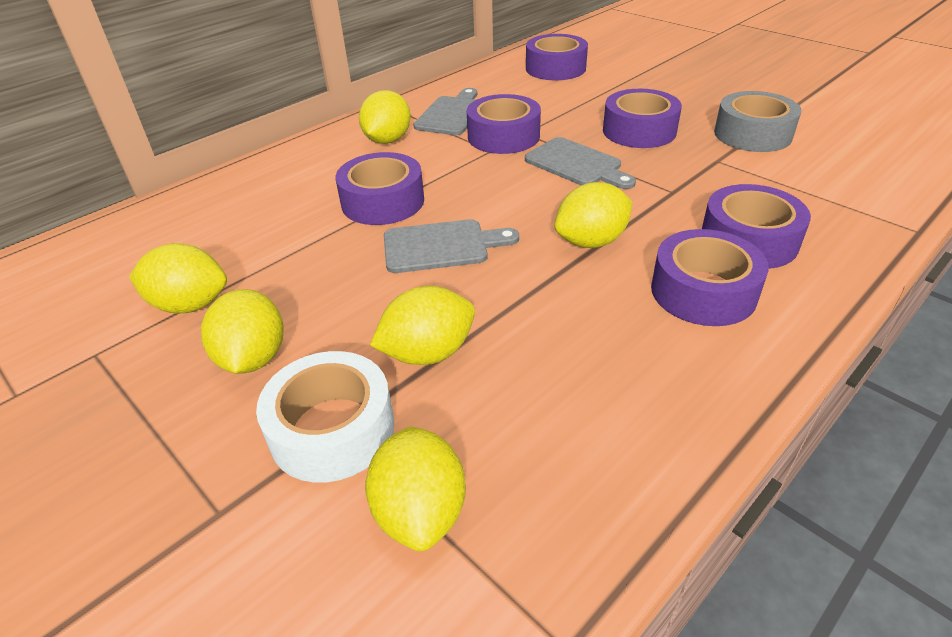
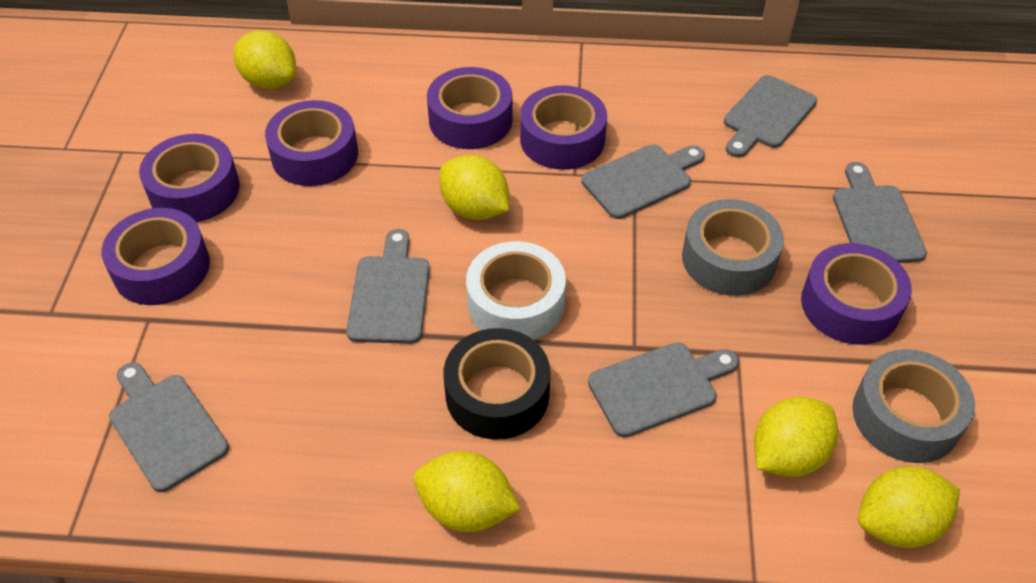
black tape: none = 0 -> [444,328,550,440] = 1
grey cutting board: [384,219,519,273] [413,88,477,135] [525,137,636,189] = 3 -> [109,362,229,492] [346,229,430,344] [581,144,705,219] [588,342,739,438] [724,75,817,158] [833,162,927,263] = 6
grey tape: [714,91,801,152] = 1 -> [682,199,784,296] [852,349,975,463] = 2
yellow lemon: [129,243,227,313] [201,289,284,374] [359,90,411,144] [365,426,466,551] [370,286,475,365] [555,182,632,248] = 6 -> [234,30,296,89] [414,451,520,532] [439,155,509,220] [754,397,838,477] [858,466,960,548] = 5

